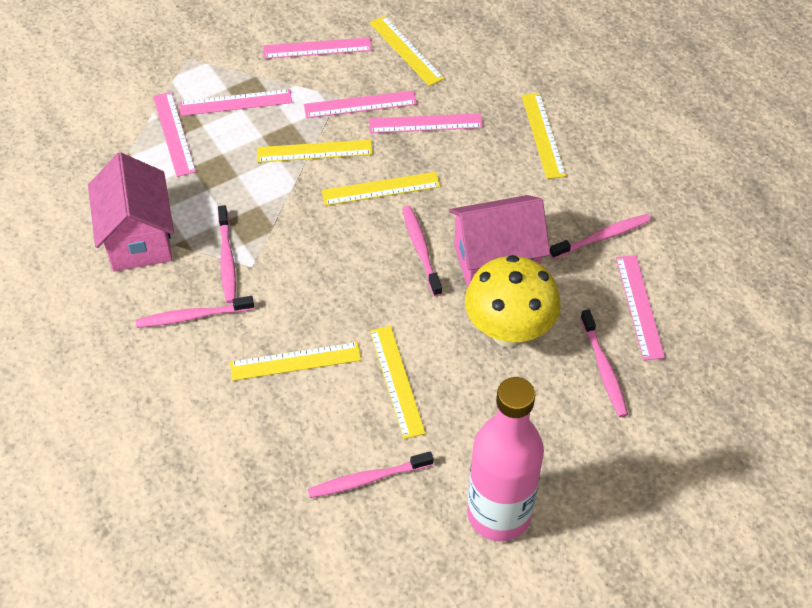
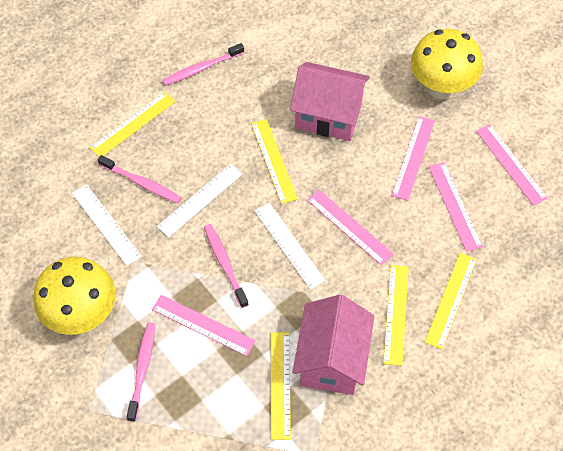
pink bottle: [467,377,544,541] = 1 -> none = 0
pink ruler: [153,92,196,177] [179,89,292,116] [263,37,372,59] [304,90,417,118] [369,113,483,133] [616,255,665,360] = 6 -> [152,295,256,356] [307,190,394,266] [391,116,435,201] [429,162,483,252] [476,124,548,206] = 5
pink toothbrush: [136,296,254,328] [218,205,236,303] [308,451,434,498] [402,206,442,296] [550,214,651,259] [580,309,628,417] = 6 -> [98,155,182,203] [127,323,155,422] [162,43,244,86] [204,224,249,308] = 4
white ruler: none = 0 -> [72,184,142,266] [157,164,242,238] [255,203,325,290] = 3
yellow mushroom: [465,255,561,347] = 1 -> [33,257,116,335] [411,29,483,99] = 2
yellow ruler: [230,342,361,381] [257,140,373,163] [321,172,440,206] [370,15,444,86] [370,326,426,439] [522,93,566,179] = 6 -> [90,92,175,157] [251,119,298,204] [271,332,291,440] [383,265,409,366] [425,253,477,349] = 5

